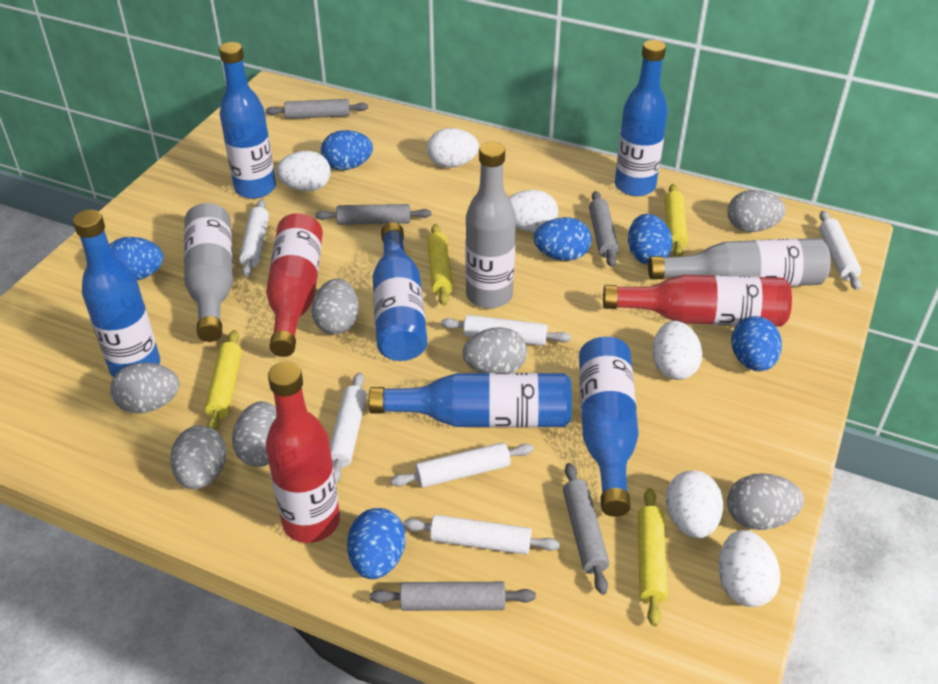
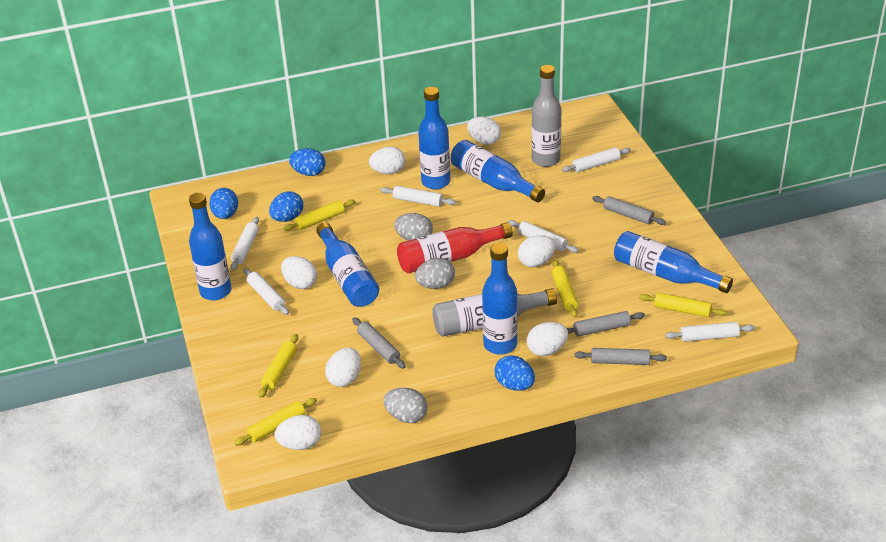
blue egg: [109,237,164,280] [321,130,373,170] [347,508,406,579] [534,217,591,261] [628,214,672,265] [731,316,782,371] = 6 -> [209,188,238,219] [269,191,303,222] [289,148,326,176] [495,355,535,391] = 4
grey bottle: [184,203,233,342] [465,142,516,309] [648,238,831,286] = 3 -> [432,288,557,337] [531,65,562,167] = 2
grey egg: [110,362,180,413] [170,425,227,489] [232,401,276,467] [311,279,359,334] [463,327,527,373] [727,190,786,232] [727,473,804,530] = 7 -> [383,388,428,423] [394,213,433,241] [415,258,455,289] = 3
grey rolling pin: [266,99,368,119] [315,204,431,225] [370,582,536,611] [563,463,609,595] [589,191,619,267] = 5 -> [352,318,406,369] [567,311,645,337] [574,348,667,365] [592,196,666,225] = 4
red bottle: [265,362,340,543] [266,213,323,357] [603,275,792,326] = 3 -> [397,222,513,273] = 1
white egg: [276,151,331,191] [427,128,479,168] [509,190,558,232] [652,321,702,380] [666,470,723,538] [718,530,780,607] = 6 -> [275,415,321,450] [281,256,317,289] [325,348,361,387] [369,146,405,174] [467,117,501,145] [518,235,556,267] [527,322,568,356] = 7
yellow rolling pin: [205,330,242,431] [427,224,453,306] [638,488,668,627] [665,184,688,257] = 4 -> [234,398,317,446] [259,334,298,398] [283,200,355,231] [552,260,578,318] [639,293,727,317] = 5

